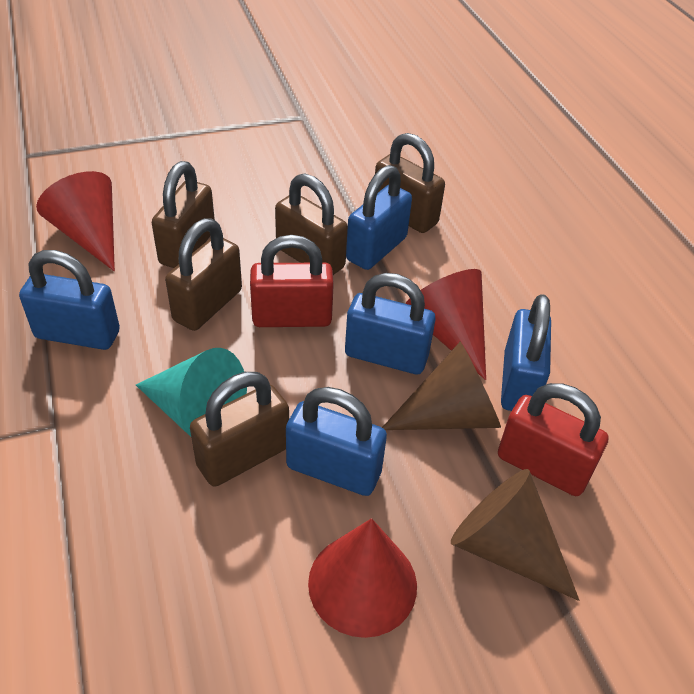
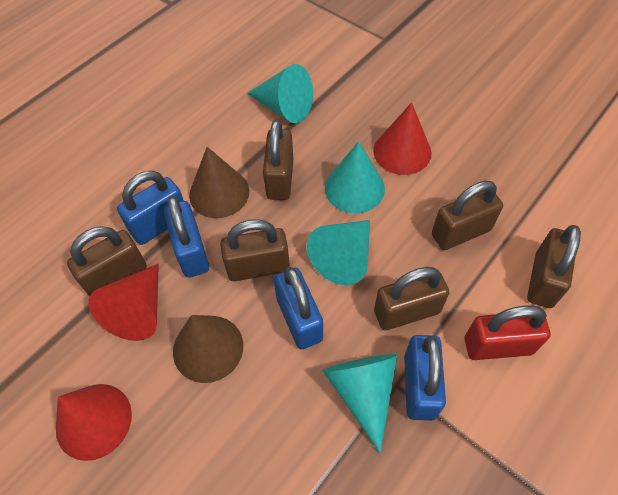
blue padlock: [19,250,120,350] [286,387,387,496] [345,273,436,375] [346,165,412,270] [501,294,551,411] = 5 -> [117,171,184,245] [164,196,209,278] [274,267,323,349] [404,335,446,421] = 4
brown padlock: [152,161,215,268] [165,218,242,331] [190,372,289,487] [275,174,348,275] [375,133,445,233] = 5 -> [67,226,147,296] [220,219,290,281] [263,120,293,200] [374,267,449,330] [432,181,503,250] [527,225,581,308] = 6
red padlock: [250,235,334,327] [498,383,609,496] = 2 -> [464,306,551,360] = 1
turquoise cone: [136,348,247,437] = 1 -> [247,64,313,123] [307,220,370,285] [323,354,397,453] [325,141,385,213] = 4

